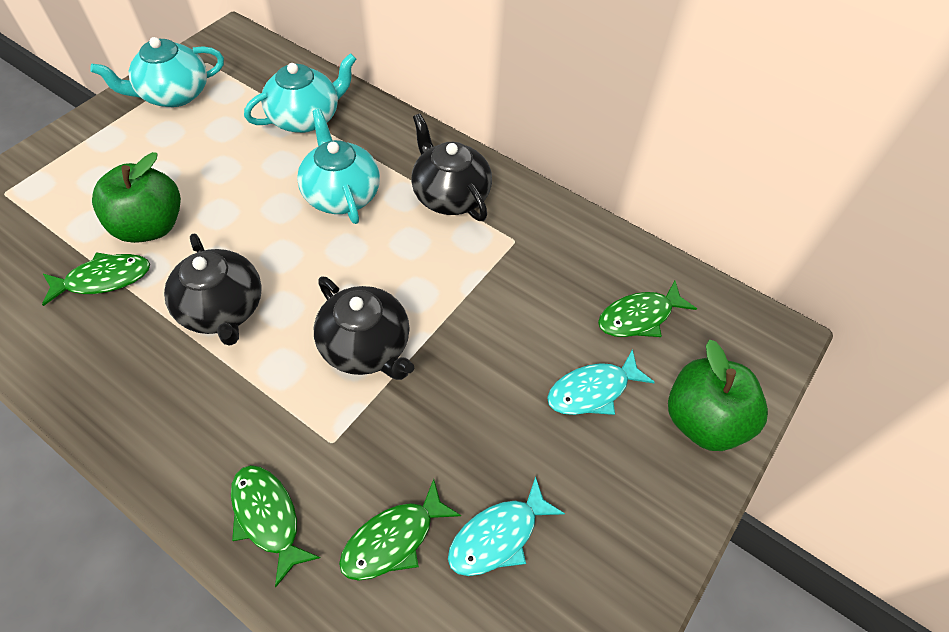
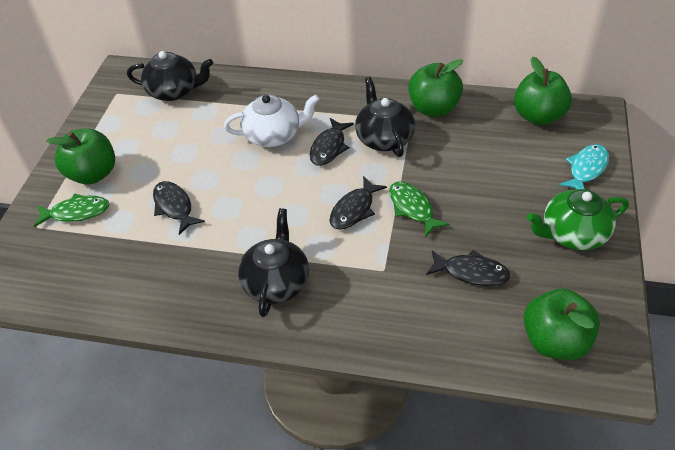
black fish: none = 0 -> [153,181,205,235] [310,118,354,166] [329,176,387,230] [426,250,511,286] = 4
green apple: [92,152,181,243] [668,340,768,451] = 2 -> [46,128,115,185] [408,59,463,117] [514,57,572,125] [524,289,600,360] = 4
green fish: [42,252,150,306] [231,465,320,588] [339,479,461,581] [598,281,697,337] = 4 -> [34,193,109,227] [389,181,449,237] = 2
green teapot: none = 0 -> [527,189,629,250] = 1
turquoise fish: [448,476,565,576] [547,349,655,415] = 2 -> [559,144,609,189] = 1
turquoise teapot: [90,37,224,107] [244,53,356,133] [297,109,380,224] = 3 -> none = 0
white teapot: none = 0 -> [224,95,320,147] = 1

